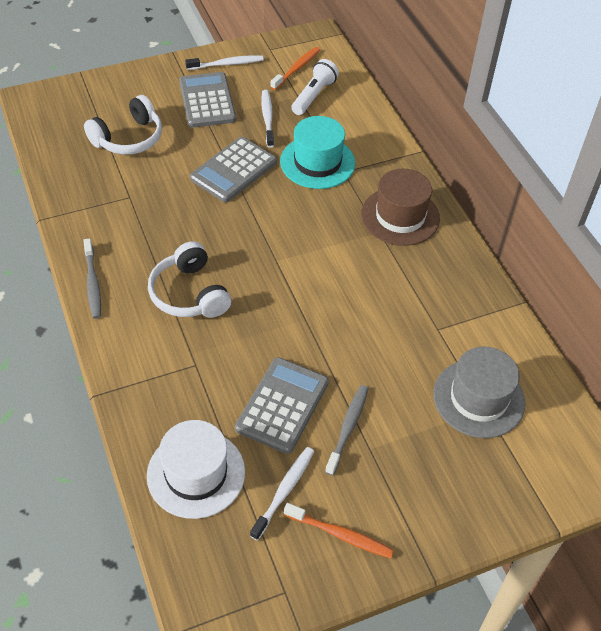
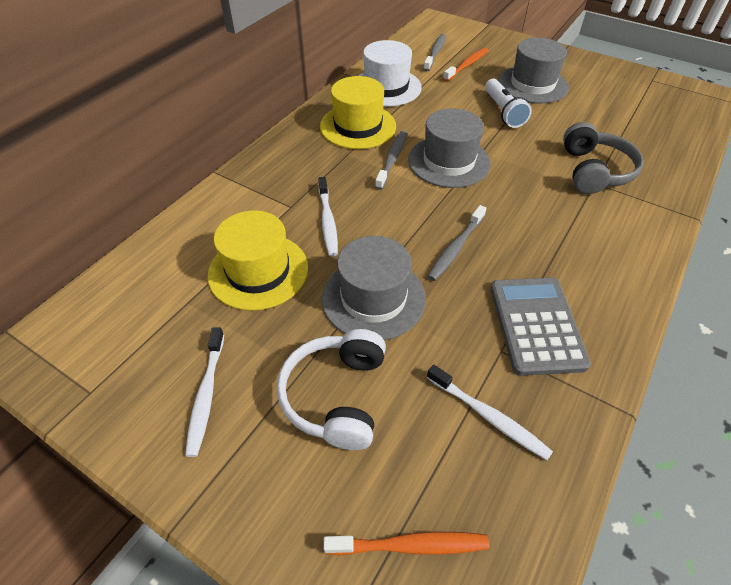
brown hat: [361,169,440,246] = 1 -> none = 0
grey calculator: [179,72,236,127] [190,137,277,202] [235,357,329,454] = 3 -> [491,277,591,376] = 1
grey hat: [433,347,526,438] = 1 -> [322,236,426,340] [408,108,491,188] [498,38,569,103] = 3
grey headphones: none = 0 -> [563,122,644,194] = 1
grey toothbrush: [83,238,101,319] [325,385,369,476] = 2 -> [375,131,407,190] [424,34,446,71] [427,205,486,281] = 3
turquoise hat: [280,116,355,189] = 1 -> none = 0
white headphones: [84,95,162,155] [148,241,231,318] = 2 -> [277,329,386,450] = 1
yellow hat: none = 0 -> [208,210,308,311] [320,76,396,149] = 2

